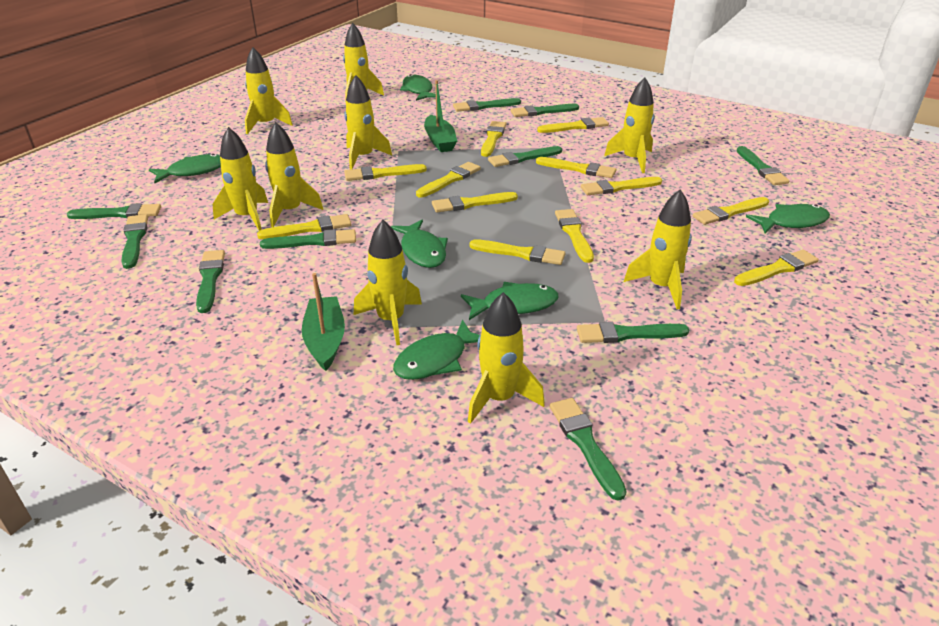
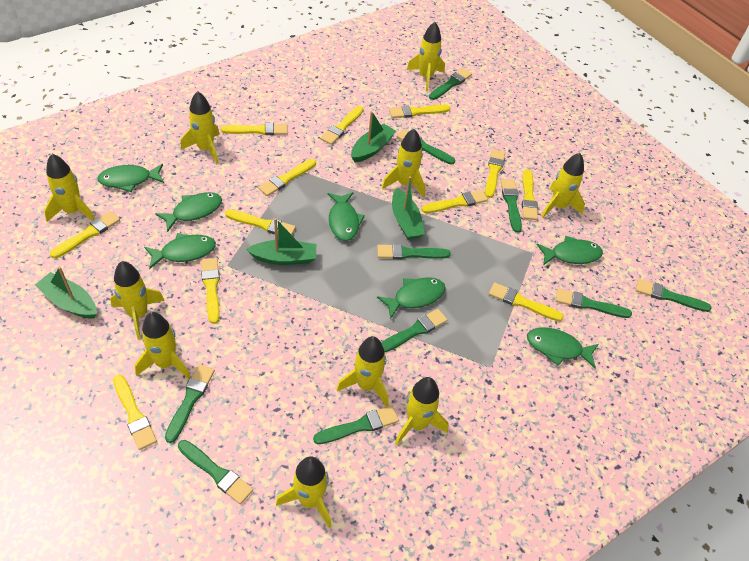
green boat: [302,273,345,371] [424,80,457,152] = 2 -> [35,266,97,319] [246,218,316,265] [351,111,396,162] [392,176,425,240] = 4
green fish: [149,154,221,183] [391,220,448,268] [393,319,480,380] [400,74,436,101] [461,282,559,320] [746,204,830,234] = 6 -> [97,164,164,192] [144,233,216,269] [155,192,222,232] [328,192,365,241] [377,277,446,319] [527,327,599,369] [536,236,603,265] = 7
yellow rocket: [213,127,268,231] [245,47,293,134] [265,122,323,227] [343,23,384,98] [344,75,392,170] [354,220,422,345] [468,292,545,424] [604,77,655,173] [624,189,692,309] = 9 -> [44,154,95,222] [110,261,165,339] [135,312,191,379] [181,91,220,164] [276,456,332,528] [337,336,388,407] [382,129,425,198] [395,377,449,445] [407,22,445,92] [541,153,585,218] = 10

